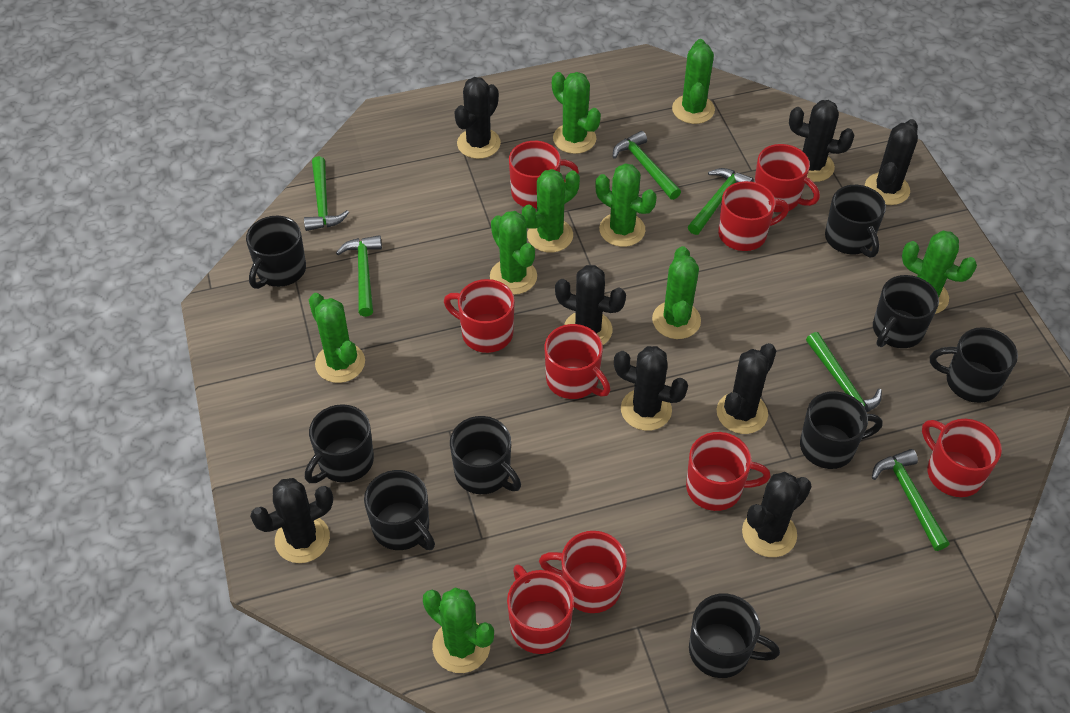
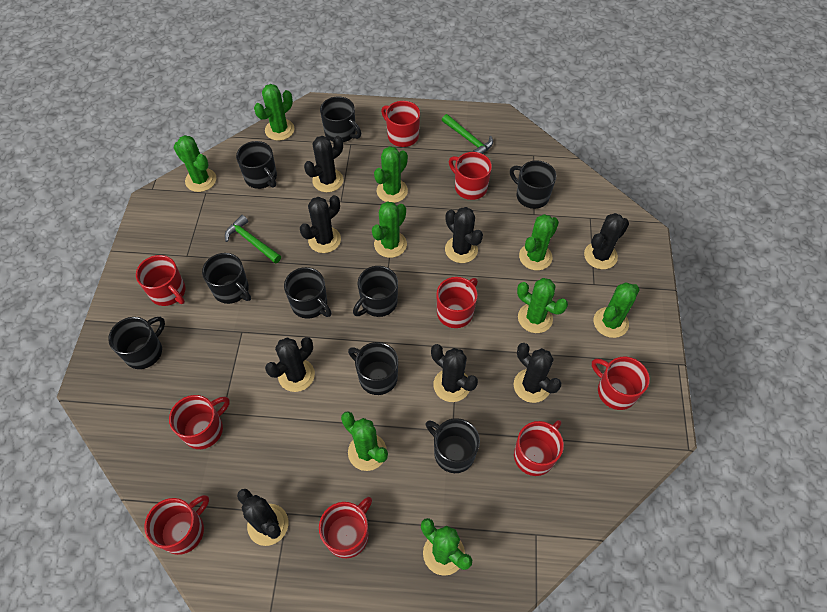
green hammer: [304,156,349,231] [336,235,382,317] [613,131,681,200] [688,168,754,235] [806,332,882,412] [872,449,949,551] = 6 -> [225,215,281,264] [442,114,493,154] = 2

